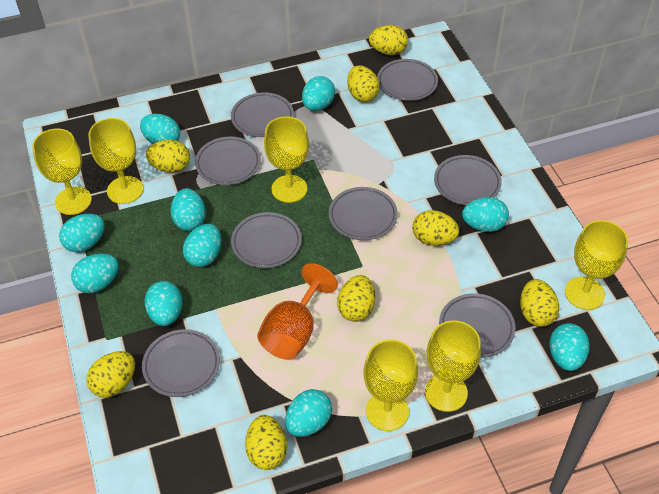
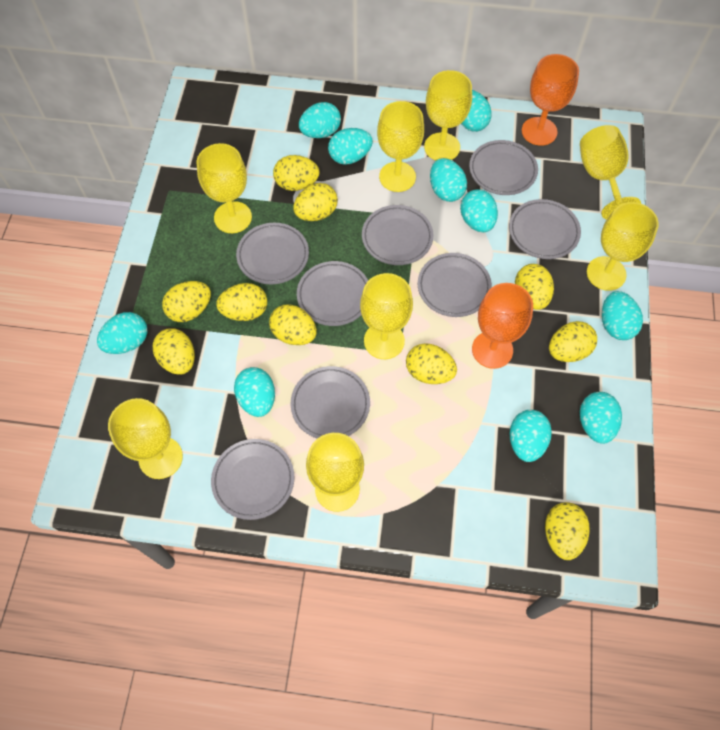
orange goblet: [257,263,338,360] = 1 -> [472,283,533,369] [522,54,579,146] = 2
yellow egg: [86,351,135,398] [146,140,190,173] [245,415,287,470] [337,275,375,322] [347,65,380,102] [369,25,408,55] [412,210,459,246] [520,279,559,327] = 8 -> [152,328,195,375] [162,281,211,322] [216,283,267,321] [269,304,317,345] [273,155,320,191] [293,183,338,221] [406,343,457,384] [515,264,554,310] [545,502,590,560] [549,321,597,362] = 10
yellow goblet: [32,128,92,215] [88,118,143,204] [264,116,309,203] [364,340,418,431] [425,320,481,412] [565,220,628,310] = 6 -> [108,398,183,479] [196,143,252,233] [306,433,364,512] [360,273,413,359] [377,101,424,192] [424,70,472,160] [580,125,641,220] [587,202,659,291] = 8

